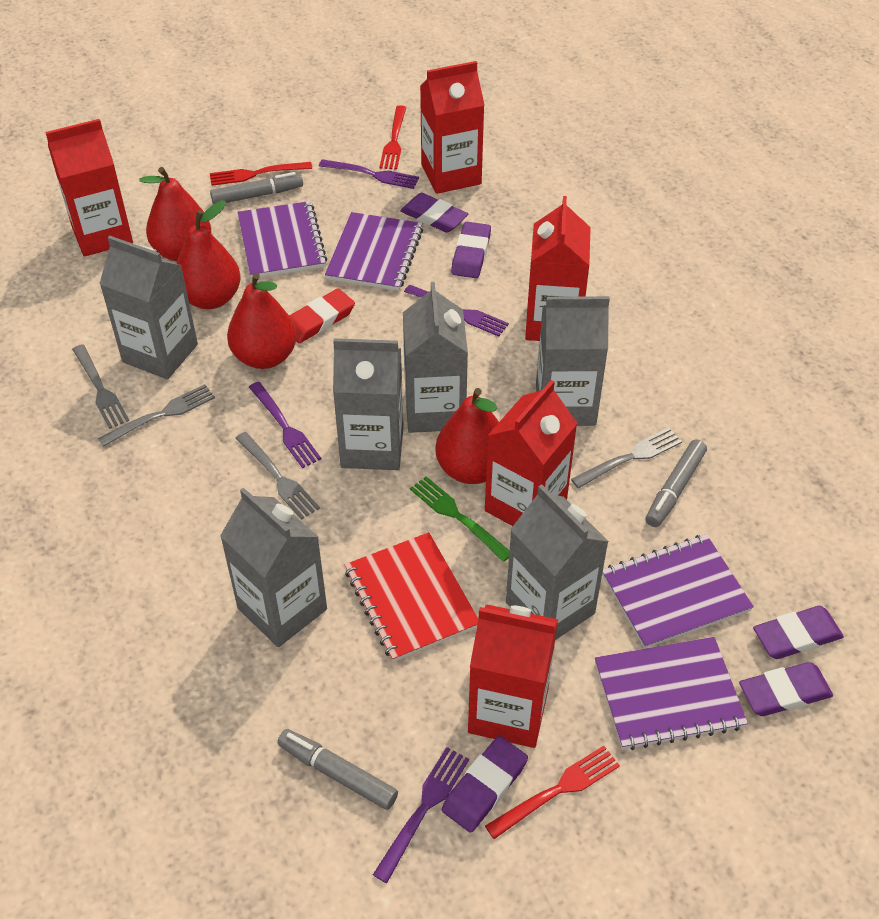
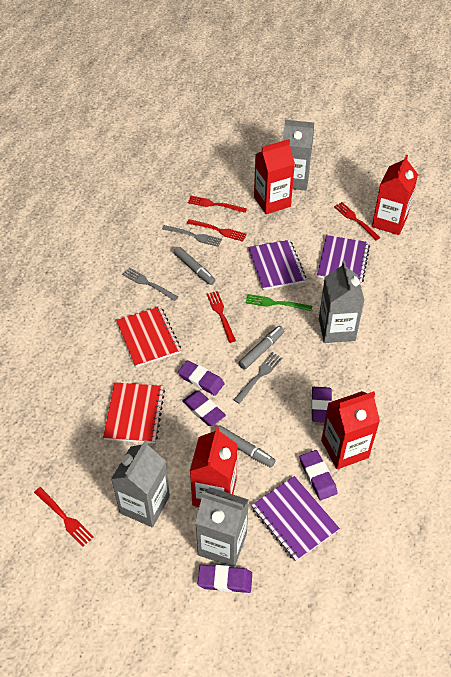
grey carton: [99,236,198,379] [220,487,327,647] [333,338,404,470] [403,282,468,433] [506,484,609,640] [536,296,610,426] = 6 -> [111,440,170,527] [195,487,249,567] [283,120,314,190] [319,261,365,343] = 4
grey fork: [72,344,129,429] [98,384,215,447] [235,432,320,520] [571,428,682,488] = 4 -> [122,267,178,301] [162,225,222,247] [234,352,282,404] = 3
purple fork: [249,382,321,468] [319,159,419,189] [373,747,469,883] [404,285,509,337] = 4 -> none = 0
purple notebook: [238,201,327,279] [325,212,423,291] [595,637,748,750] [602,534,754,649] = 4 -> [248,240,306,290] [251,476,340,562] [317,235,370,285] = 3
red carton: [45,119,133,257] [420,61,484,194] [468,604,558,748] [485,380,577,526] [525,196,591,341] = 5 -> [190,427,237,507] [254,139,295,214] [321,391,380,469] [372,154,418,235] = 4
red eraser: [289,288,355,343] = 1 -> none = 0
red fork: [210,162,312,186] [379,105,407,170] [485,746,620,839] = 3 -> [34,487,94,547] [187,219,247,242] [188,196,247,213] [207,291,236,343] [334,202,380,240] = 5
red notebook: [345,532,478,662] = 1 -> [103,382,165,443] [116,306,181,367] = 2
red pear: [139,167,211,261] [176,200,241,309] [227,273,297,369] [435,388,499,484] = 4 -> none = 0

